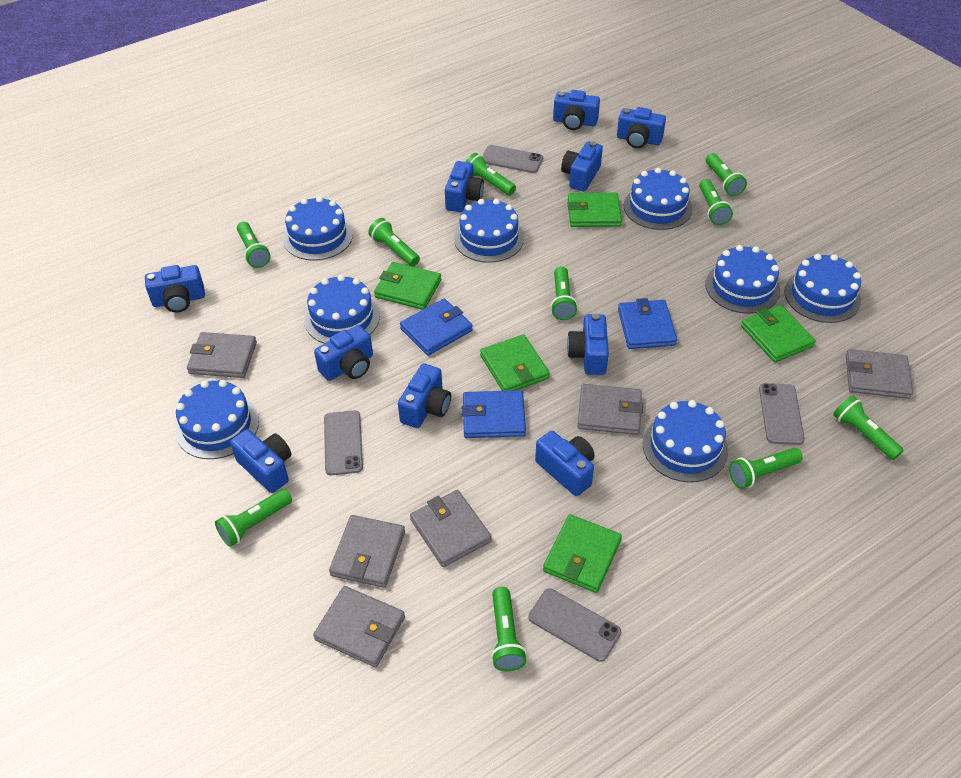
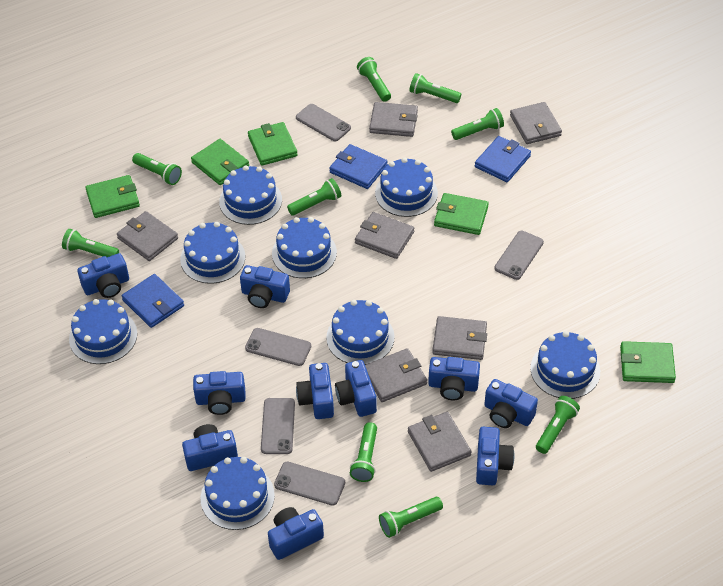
green flashlight: [215,489,292,547] [237,222,271,268] [368,218,420,266] [466,153,516,195] [491,587,527,671] [551,266,578,320] [699,179,733,225] [706,153,747,196] [729,448,803,489] [833,396,904,460] = 10 -> [62,229,119,257] [132,153,182,185] [287,178,341,215] [350,422,377,482] [357,57,391,102] [379,497,443,538] [409,73,461,103] [451,108,504,140] [536,396,580,454] = 9
grey phone: [324,410,363,475] [482,145,543,173] [528,588,621,662] [759,383,805,445] = 4 -> [245,328,311,366] [261,398,295,454] [274,462,345,506] [296,104,351,141] [494,231,544,280] = 5
grey wallet: [187,332,257,378] [313,586,405,667] [329,515,405,588] [410,490,492,567] [578,384,643,435] [846,349,913,399] = 6 -> [117,211,178,261] [355,212,414,259] [365,348,427,402] [369,102,418,137] [408,412,472,472] [432,316,487,360] [510,102,562,144] = 7

